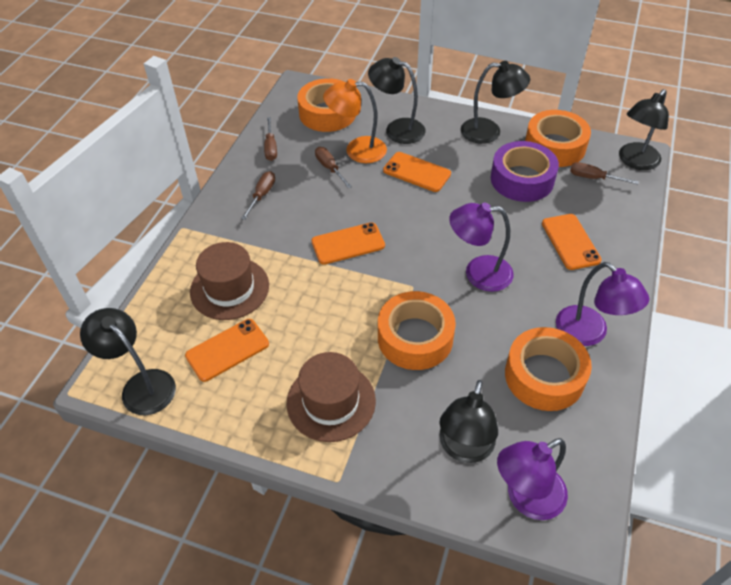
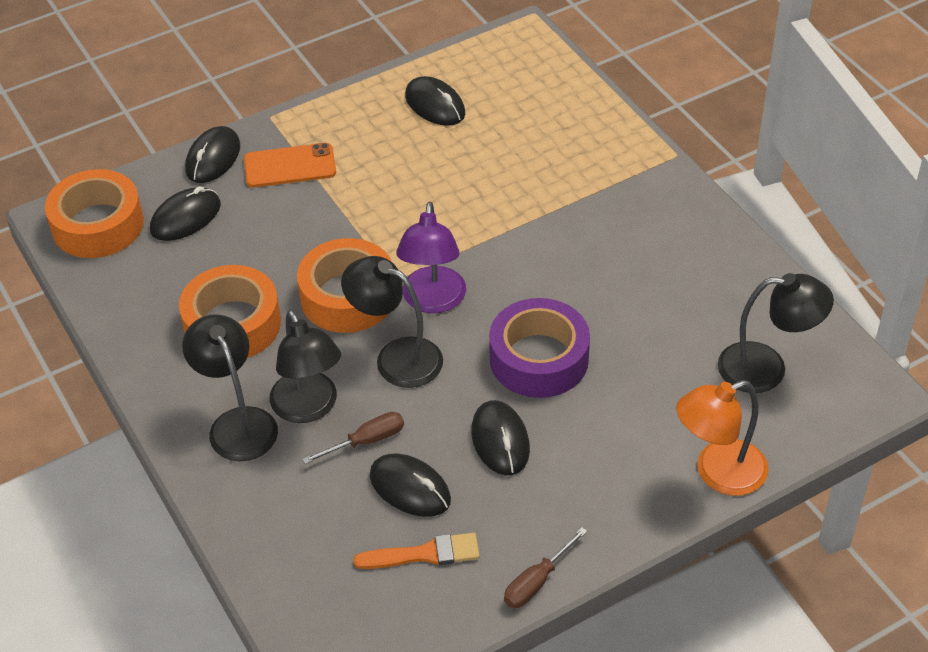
black lamp: [80,308,176,415] [368,57,426,144] [439,380,498,463] [461,61,530,144] [619,89,669,170] = 5 -> [182,314,278,461] [270,310,341,423] [341,256,443,388] [718,273,834,393] = 4
black mouse: none = 0 -> [150,186,221,241] [185,126,240,183] [370,453,451,517] [405,76,465,126] [471,400,530,475] = 5
brown hat: [190,242,269,320] [287,352,376,442] = 2 -> none = 0
brown screwdriver: [241,171,275,220] [264,117,277,161] [315,147,352,188] [570,162,639,184] = 4 -> [302,412,404,464] [504,527,587,608] = 2
orange brush: none = 0 -> [353,533,480,569] = 1
orange phone: [185,319,269,382] [311,222,385,265] [383,152,451,192] [542,214,602,270] = 4 -> [244,143,336,188] = 1
orange tape: [297,78,356,132] [378,291,456,370] [505,327,592,411] [525,110,591,167] = 4 -> [45,169,144,258] [179,265,281,358] [297,238,392,333] = 3
purple lamp: [449,202,514,292] [497,438,568,520] [556,262,649,346] = 3 -> [396,202,466,313] = 1

